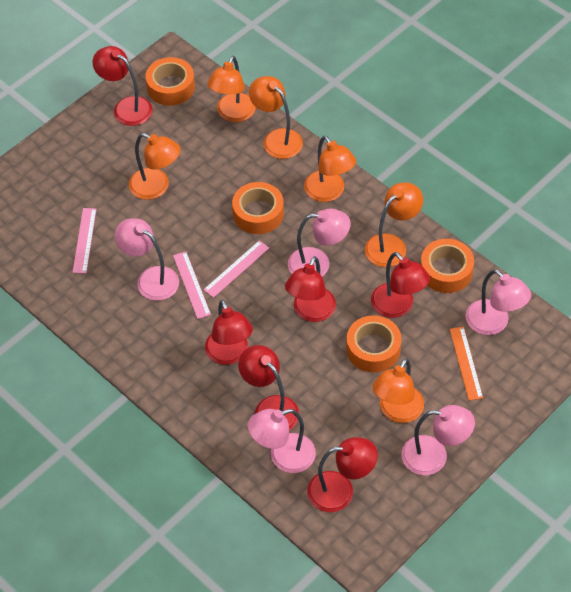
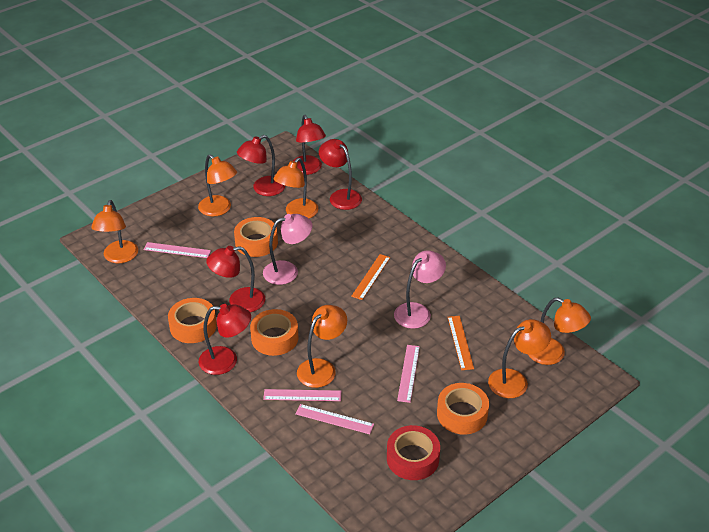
orange ruler: [450,327,483,401] = 1 -> [351,254,390,300] [448,316,474,370] = 2
pink lamp: [114,218,179,301] [248,409,316,473] [288,209,351,277] [401,405,475,475] [466,269,531,335] = 5 -> [263,214,312,285] [394,251,446,329] = 2
pink ruler: [72,208,96,274] [173,252,211,319] [203,240,269,298] = 3 -> [143,242,211,258] [263,389,341,401] [295,404,374,434] [397,345,420,403] = 4
red lamp: [92,46,153,126] [205,300,253,365] [238,345,299,430] [285,256,336,322] [307,437,378,512] [371,252,430,318] = 6 -> [199,304,251,375] [206,246,266,312] [237,135,285,196] [293,115,326,175] [319,139,362,210] = 5
red tape: none = 0 -> [387,425,440,480] = 1

